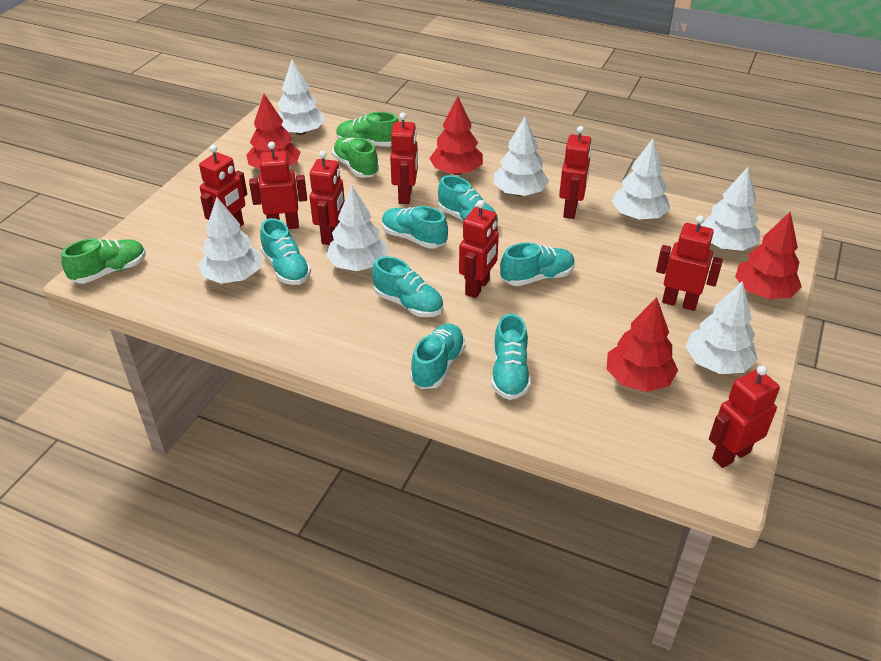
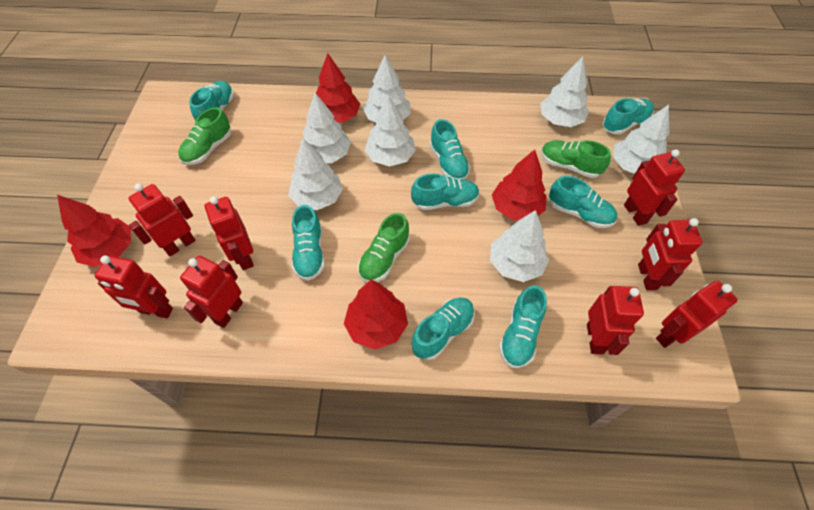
turquoise shoe: [260,218,311,285] [372,256,443,317] [382,206,448,249] [410,324,466,389] [438,175,498,226] [491,314,531,400] [500,242,575,286] = 7 -> [189,81,234,121] [292,205,325,281] [411,174,480,210] [412,298,475,360] [430,119,470,180] [499,285,547,368] [549,176,617,228] [603,98,654,135] = 8

